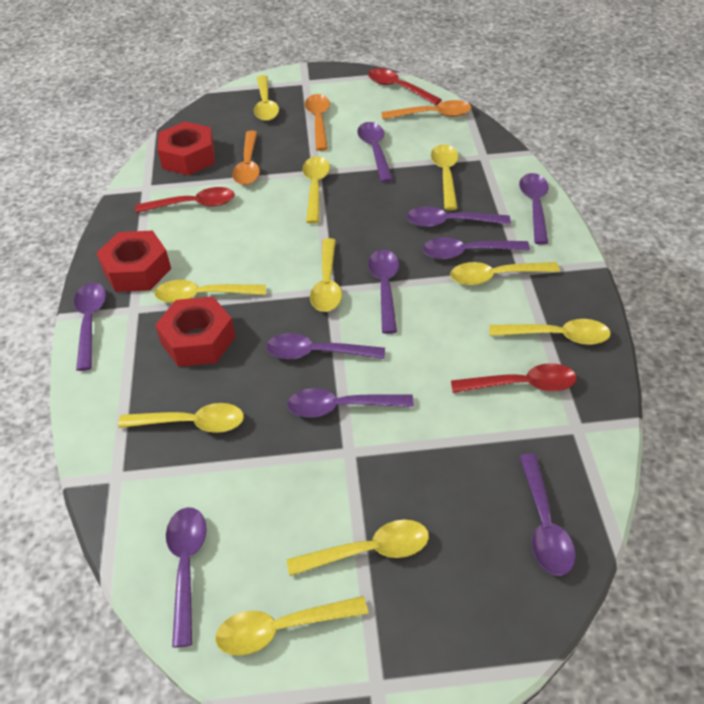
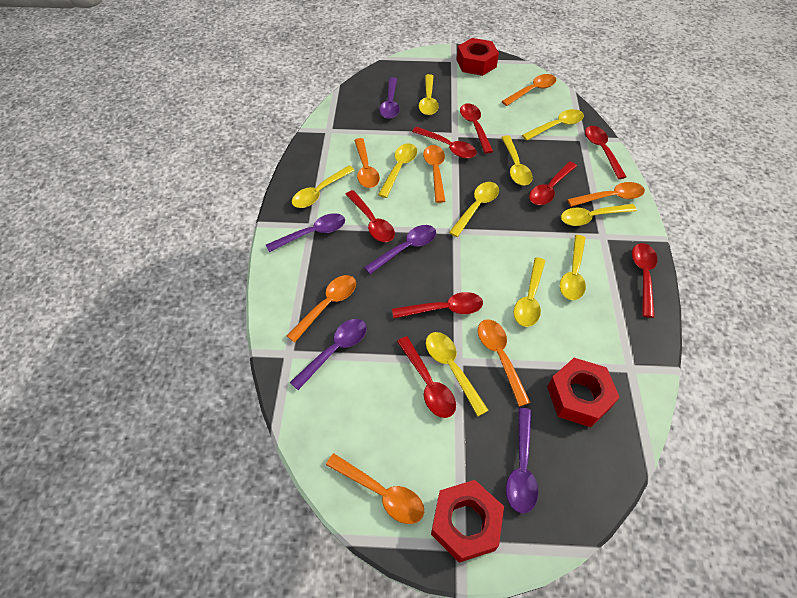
orange spoon: [232,131,260,185] [305,94,330,151] [382,100,471,119] = 3 -> [287,275,356,342] [326,453,424,524] [354,138,380,188] [423,145,445,203] [478,319,531,407] [501,74,556,106] [567,182,645,207] = 7
purple spoon: [74,283,106,371] [166,507,207,647] [266,333,385,359] [287,388,414,418] [357,122,393,182] [368,249,399,334] [406,207,511,227] [422,238,530,260] [519,173,549,245] [519,453,576,576] = 10 -> [266,213,345,252] [290,319,367,390] [364,225,436,274] [380,77,400,119] [506,408,538,513] = 5
red spoon: [135,187,235,213] [368,68,442,105] [451,363,577,393] = 3 -> [345,190,395,242] [392,292,483,318] [397,336,456,418] [412,127,477,158] [460,103,493,154] [529,161,577,205] [585,126,626,179] [632,243,657,318] = 8

